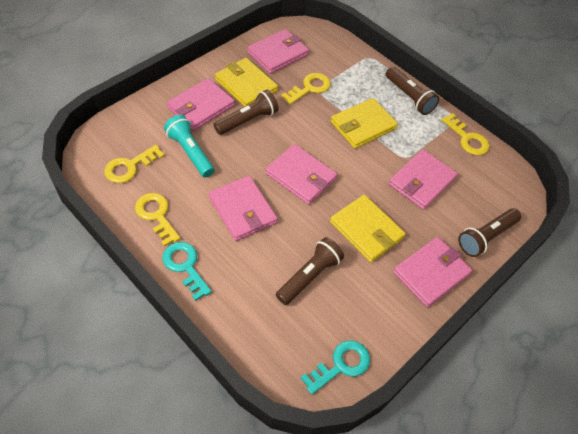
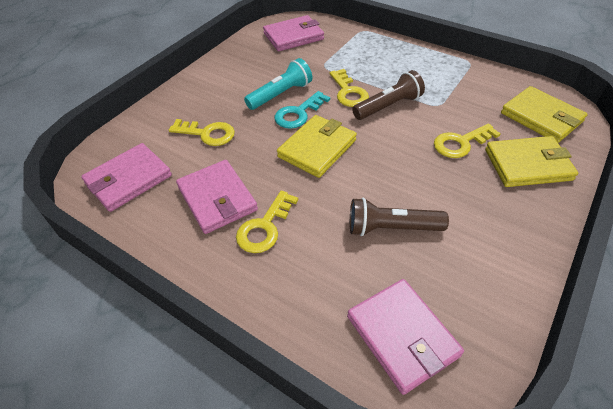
brown flashlight: [214,89,279,135] [276,237,344,305] [386,67,439,115] [458,208,521,257] = 4 -> [350,198,449,236] [352,70,425,120] = 2
pink wallet: [167,78,235,131] [209,176,278,241] [247,29,309,74] [266,144,337,205] [389,150,458,210] [393,237,472,307] = 6 -> [81,143,172,212] [176,160,258,234] [263,15,324,51] [347,279,464,395] = 4
turquoise key: [162,242,212,301] [301,340,370,395] = 2 -> [274,91,330,129] = 1

